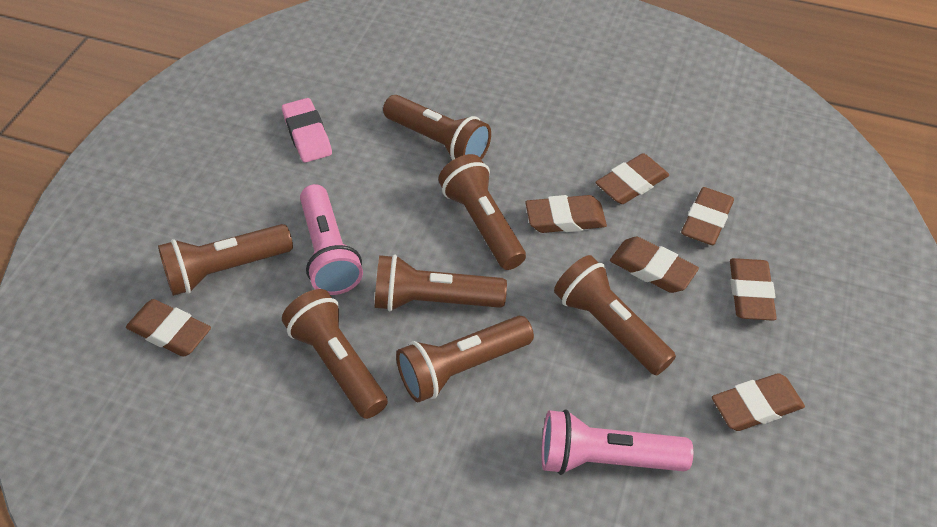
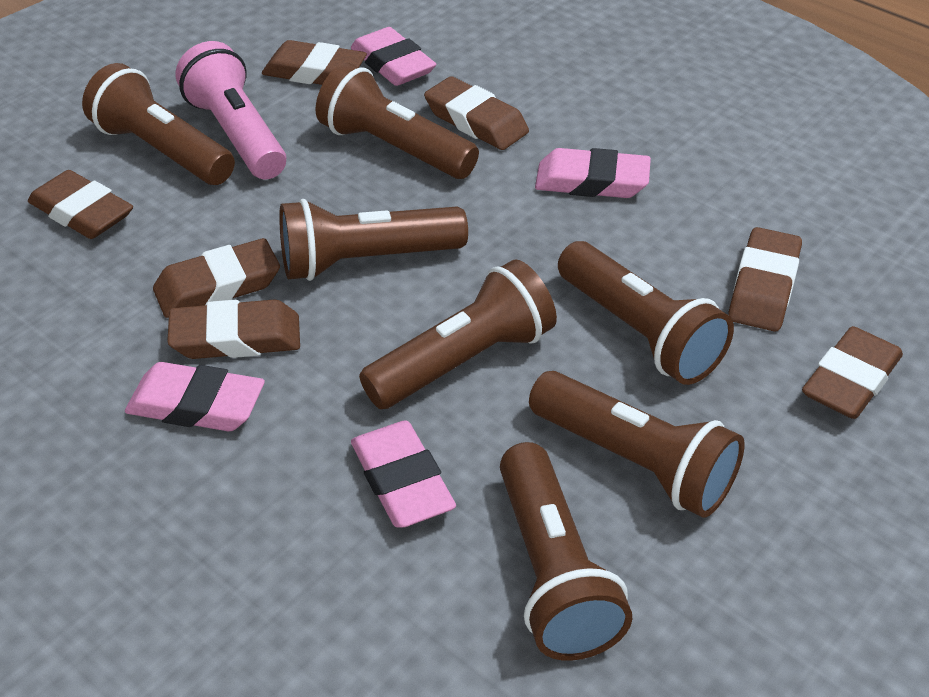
pink eraser: [282,98,332,163] = 1 -> [125,362,265,431] [351,27,436,86] [351,420,456,527] [535,148,651,198] = 4
pink flashlight: [300,184,363,295] [542,409,693,475] = 2 -> [175,41,286,180] = 1

